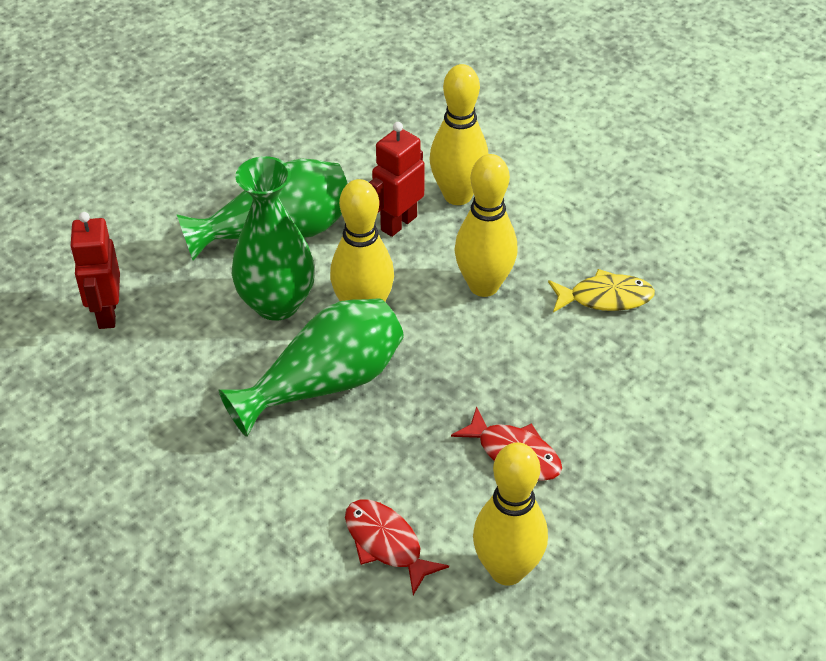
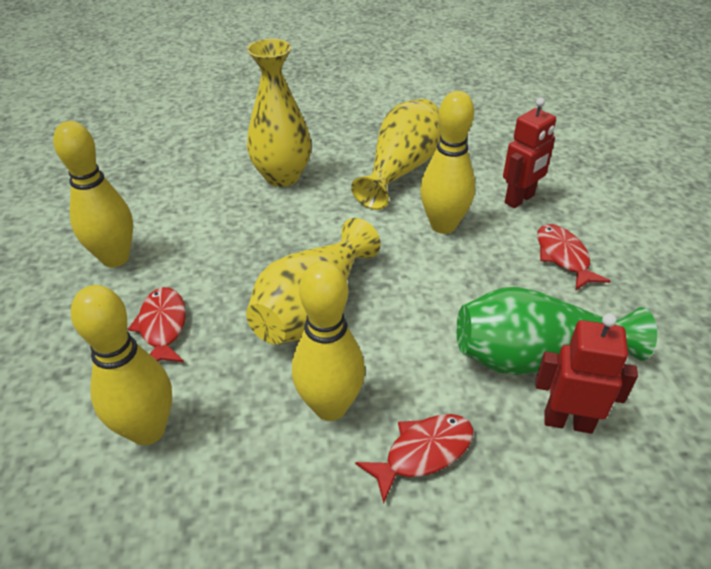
green vase: [176,158,348,261] [219,298,404,437] [232,156,315,321] = 3 -> [457,287,657,375] = 1
red fish: [345,500,449,595] [451,406,562,481] = 2 -> [128,287,186,362] [355,414,474,503] [537,224,610,291] = 3
yellow fish: [548,269,655,313] = 1 -> none = 0
yellow vase: none = 0 -> [246,218,381,345] [247,39,311,187] [351,99,441,210] = 3

